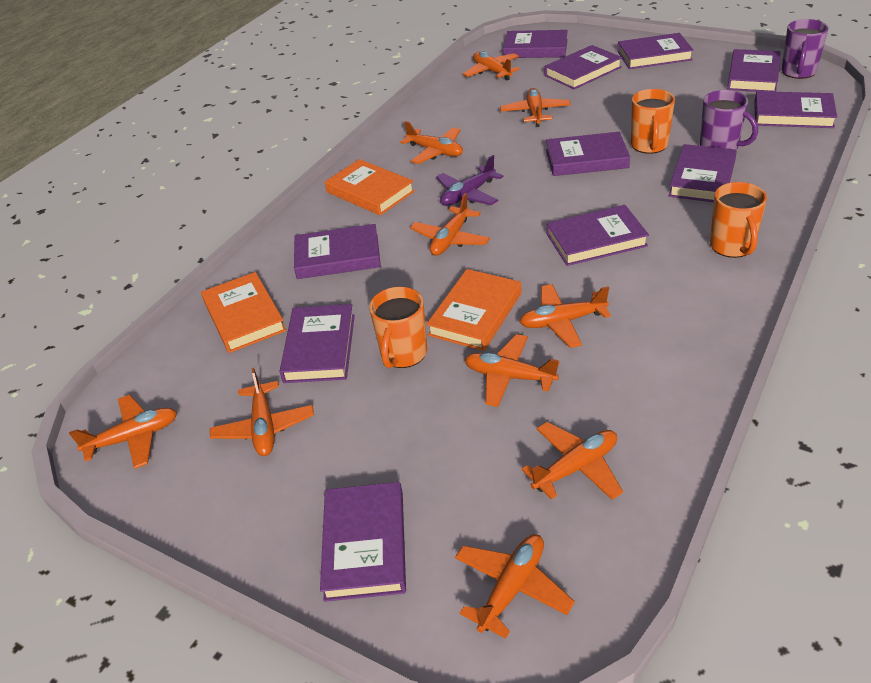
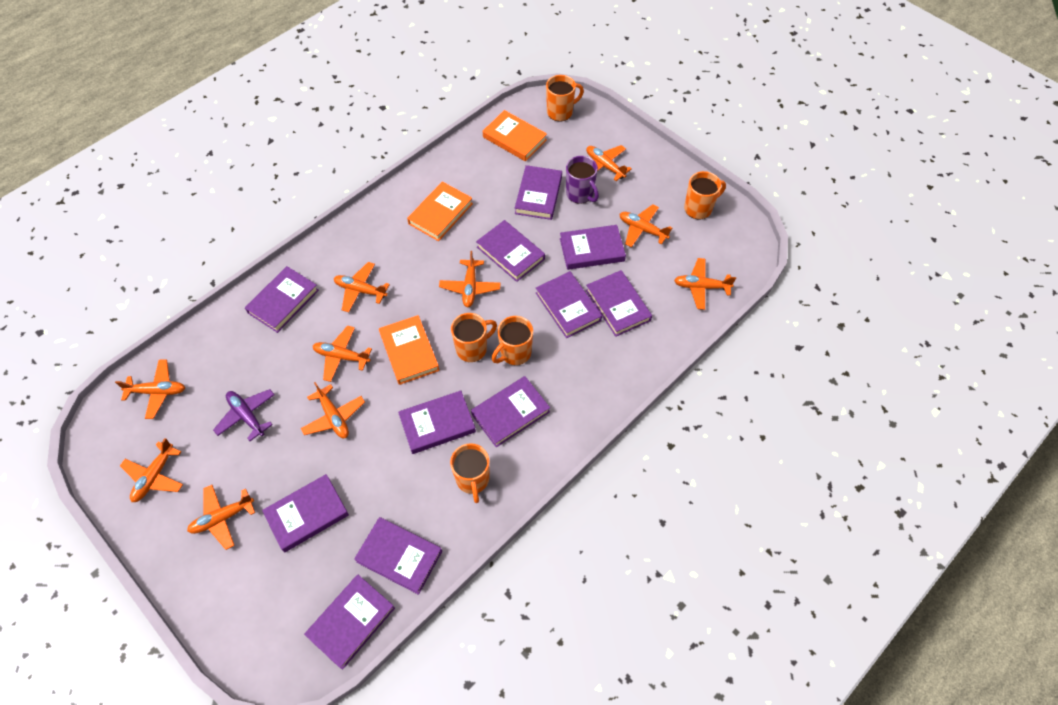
orange mug: [369,287,427,368] [631,89,675,154] [710,182,767,258] = 3 -> [450,443,490,503] [451,313,497,362] [492,316,533,365] [546,75,584,121] [684,171,726,219] = 5
purple mug: [700,90,758,150] [781,19,829,79] = 2 -> [566,156,599,204] = 1

